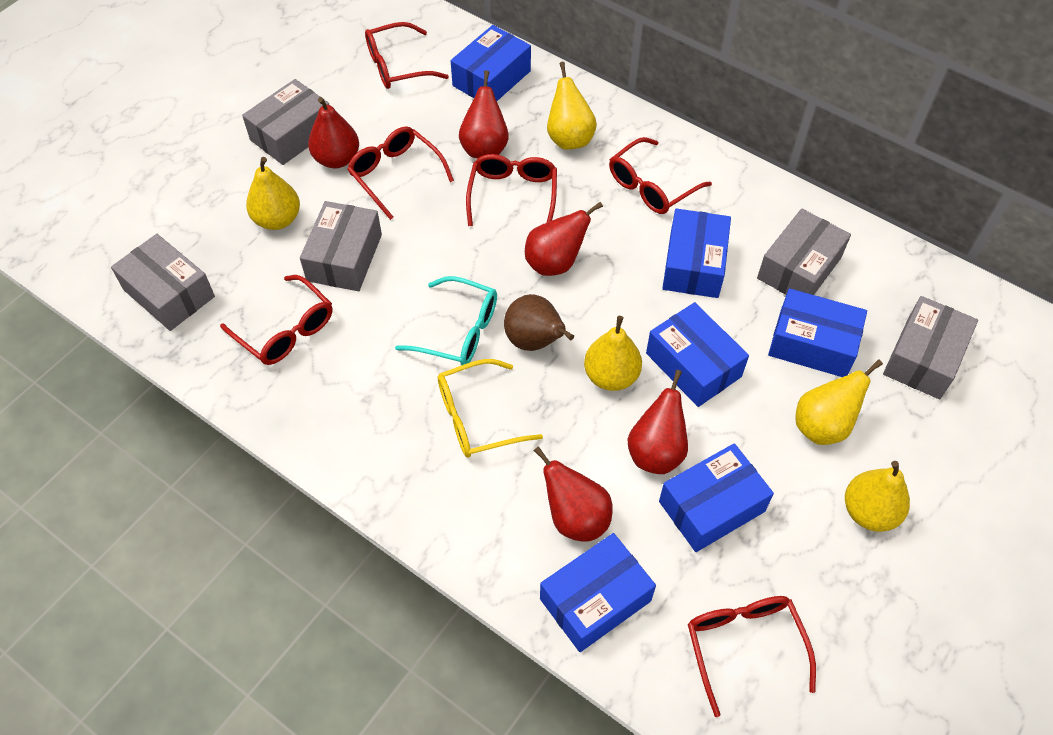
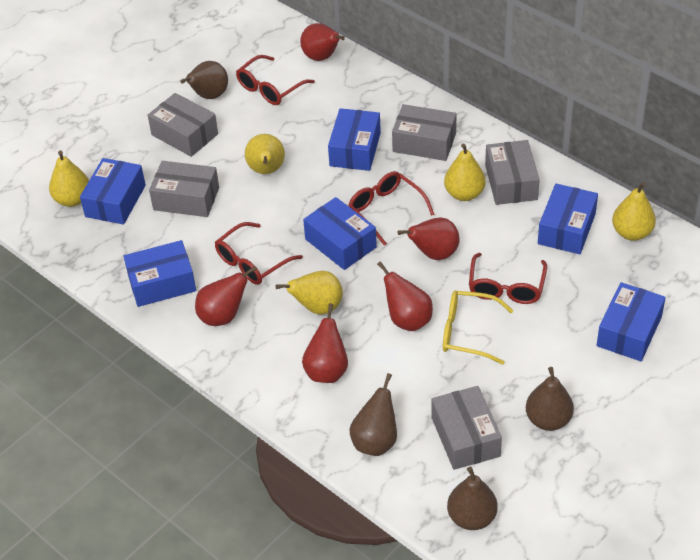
brown pear: [504,294,574,351] = 1 -> [180,61,228,99] [349,373,397,456] [447,467,497,530] [526,367,574,431] = 4
red glasses: [220,275,333,365] [347,126,454,220] [365,22,449,89] [466,154,557,226] [609,137,712,214] [688,596,816,717] = 6 -> [215,222,303,285] [236,55,315,105] [348,171,435,246] [469,253,547,304] = 4
turquoise glasses: [395,276,497,365] = 1 -> none = 0

